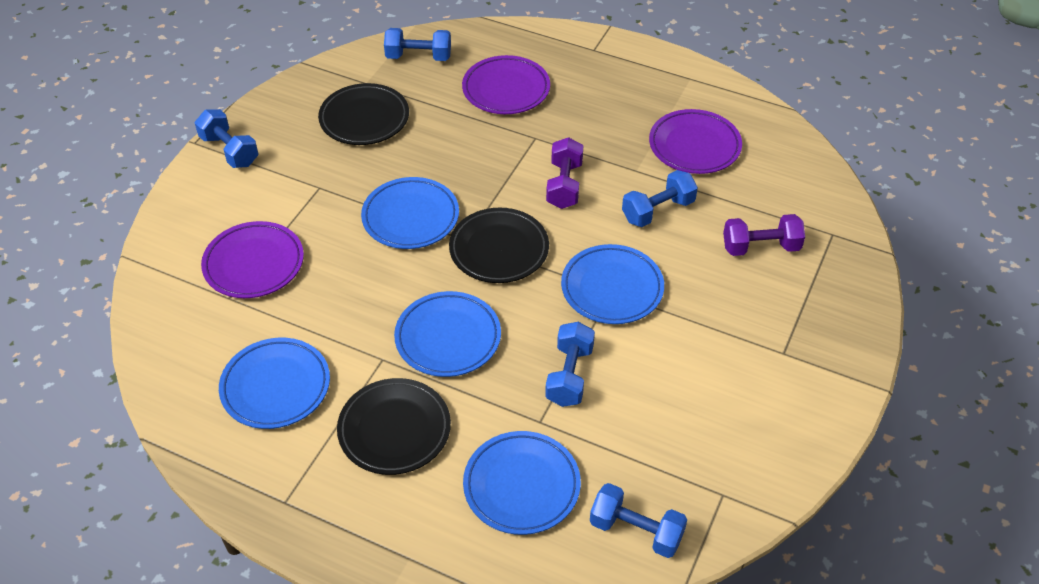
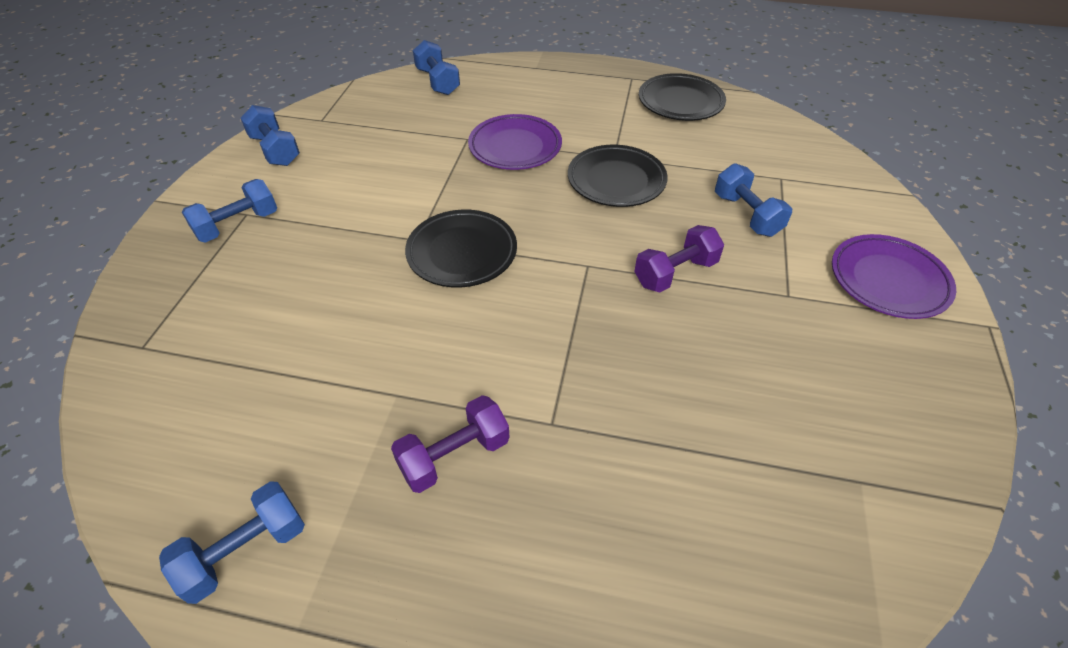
blue plate: [219,338,330,429] [361,177,459,249] [394,291,501,377] [463,431,581,535] [561,244,664,324] = 5 -> none = 0
purple plate: [201,221,304,298] [462,55,550,114] [649,109,742,174] = 3 -> [468,114,562,170] [832,234,956,319] = 2

